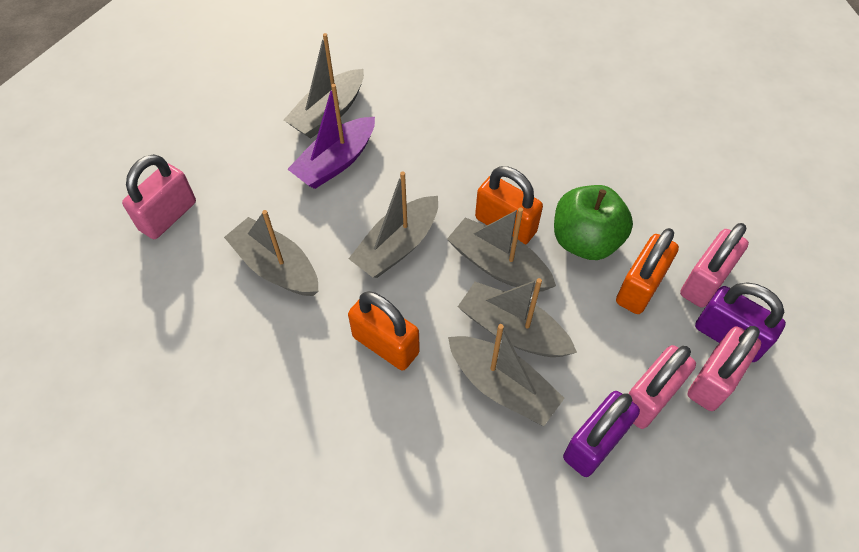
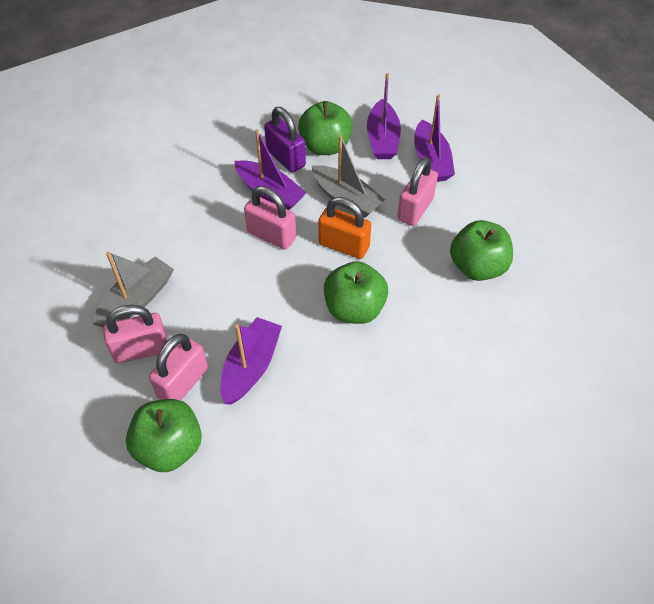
green apple: [554,185,633,260] = 1 -> [126,399,202,472] [298,101,353,155] [324,261,388,324] [450,220,513,281] = 4
grey boat: [224,210,319,296] [284,33,364,139] [349,171,438,278] [447,207,556,292] [448,324,565,426] [458,278,577,357] = 6 -> [93,252,174,327] [312,135,385,218] = 2
orange padlock: [348,291,420,370] [475,166,543,245] [616,228,679,314] = 3 -> [318,197,371,259] = 1
purple boat: [288,84,375,189] = 1 -> [220,317,282,404] [235,129,306,210] [367,73,401,159] [414,94,455,182] = 4
purple padlock: [563,391,640,477] [695,282,786,362] = 2 -> [264,107,306,173] = 1

